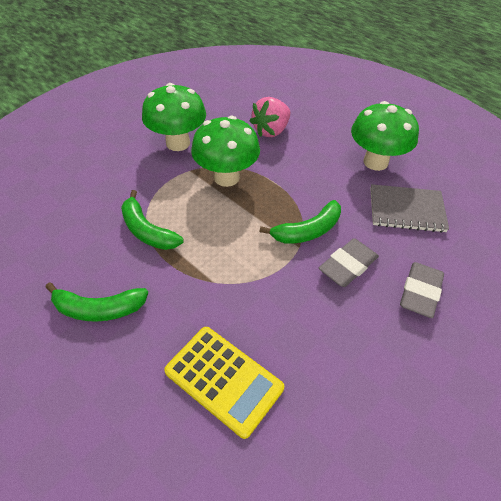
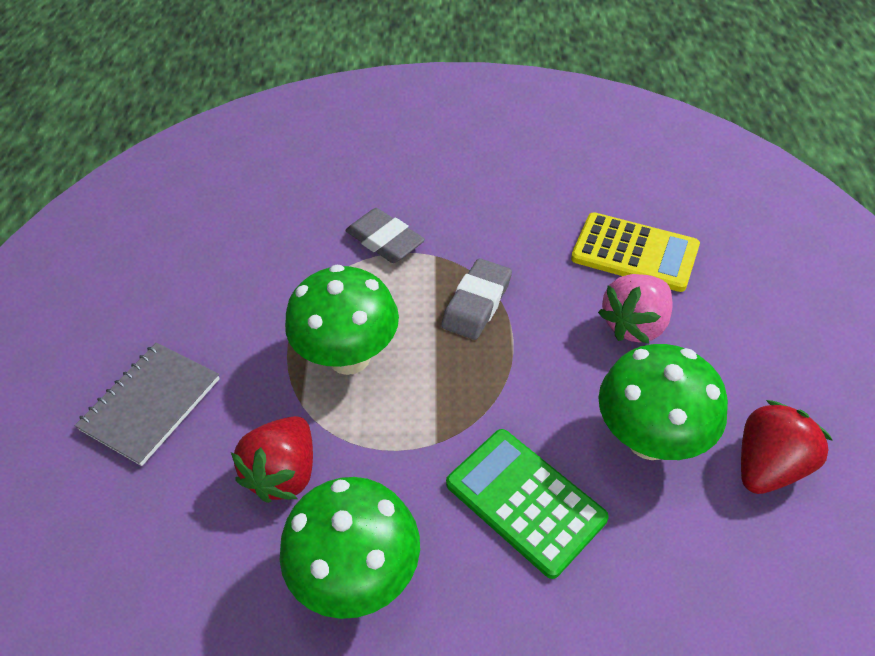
green banana: [46,282,148,322] [121,190,184,250] [259,200,341,244] = 3 -> none = 0
green calculator: none = 0 -> [446,429,609,579] = 1
red strawberry: none = 0 -> [231,416,313,503] [741,400,832,494] = 2

